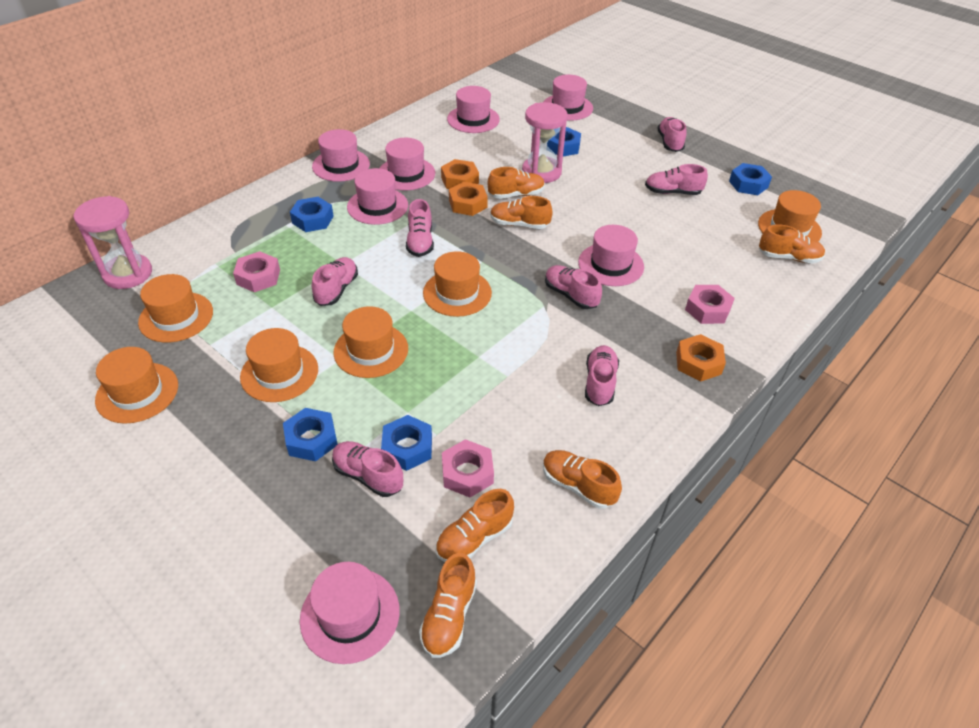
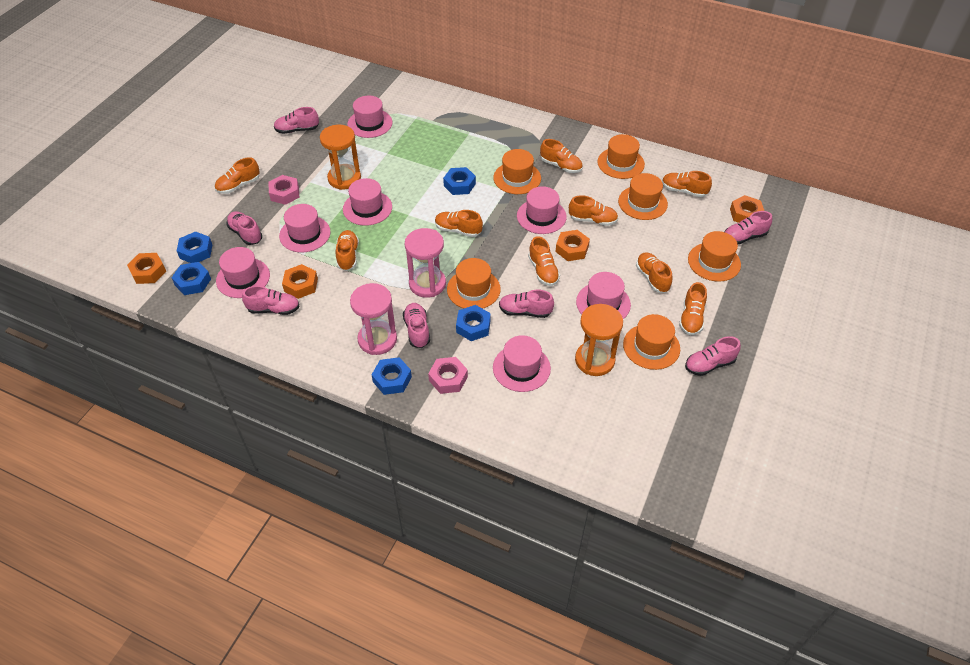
orange hourglass: none = 0 -> [320,125,361,190] [575,304,623,376] = 2
orange nut: [441,159,479,189] [449,182,488,216] [676,334,726,382] = 3 -> [127,253,166,284] [282,264,318,299] [556,230,590,261] [730,195,764,223] = 4
orange shoe: [419,553,477,658] [435,489,514,562] [488,167,545,199] [490,196,552,229] [543,450,622,509] [759,224,825,263] = 6 -> [215,157,260,194] [336,230,359,271] [435,210,483,237] [528,236,560,286] [540,139,583,173] [569,195,618,226] [636,252,673,293] [662,171,712,197] [679,282,707,335] = 9
pink nut: [233,251,280,292] [442,439,494,497] [685,285,735,324] = 3 -> [269,175,299,205] [428,357,468,394] = 2

